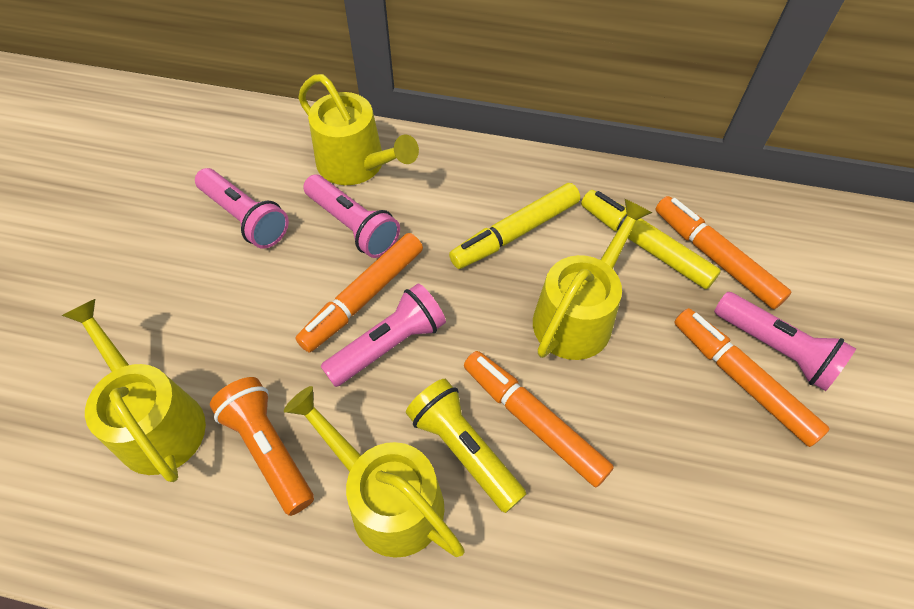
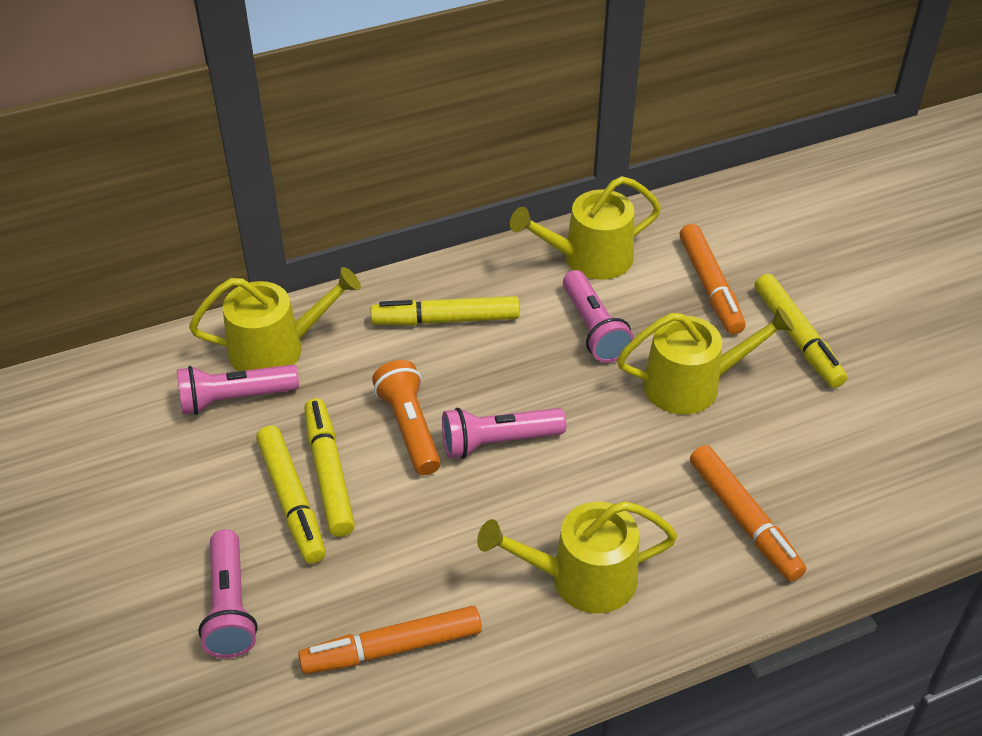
orange marker: [296,233,423,353] [464,351,614,487] [655,196,791,309] [674,308,830,447] = 4 -> [298,606,482,674] [679,224,746,334] [690,445,806,582] = 3
yellow flashlight: [406,379,526,513] = 1 -> none = 0
yellow marker: [449,183,580,269] [581,190,721,289] = 2 -> [256,425,326,564] [304,398,355,537] [370,296,519,326] [754,274,847,388] = 4

